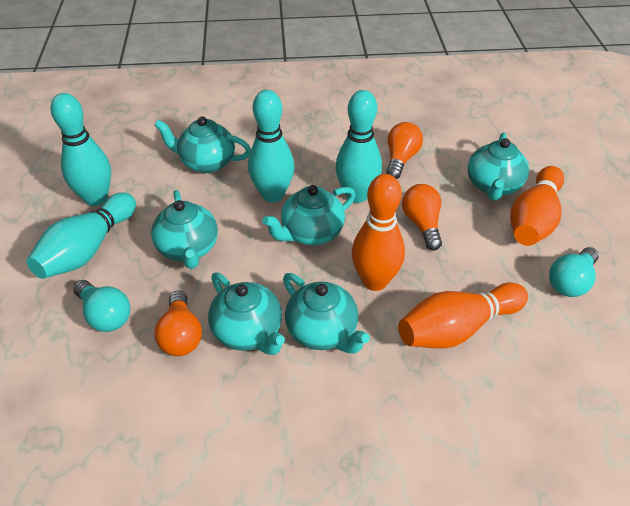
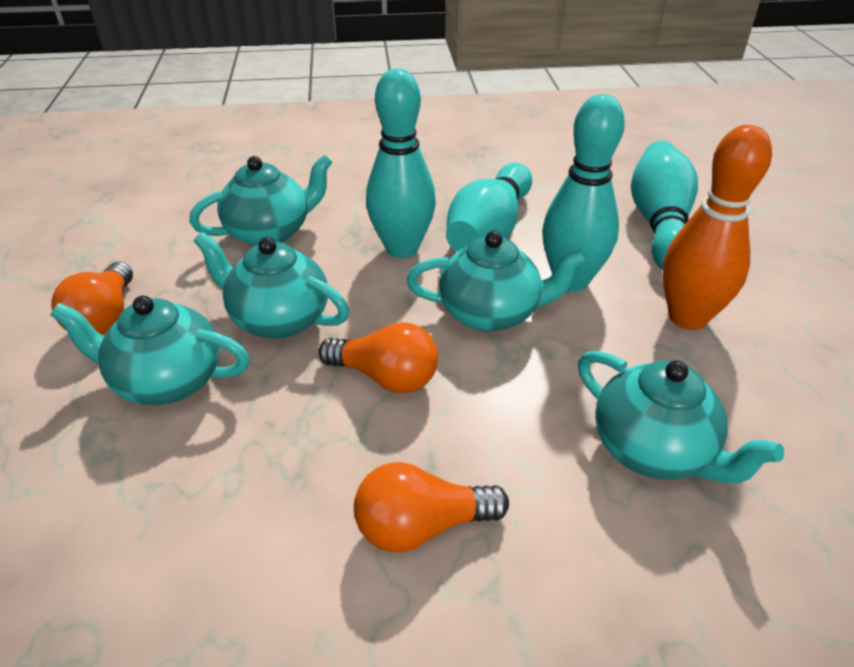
orange bowling pin: [352,174,405,291] [398,282,528,349] [510,166,564,246] = 3 -> [662,125,772,330] = 1
turquoise light bulb: [73,280,130,332] [549,247,599,297] = 2 -> none = 0
turquoise teapot: [151,190,218,269] [154,116,251,173] [208,272,285,355] [262,185,356,245] [283,273,370,354] [468,133,529,201] = 6 -> [50,296,250,405] [189,154,332,246] [194,232,349,339] [406,231,587,332] [578,351,784,483] = 5

